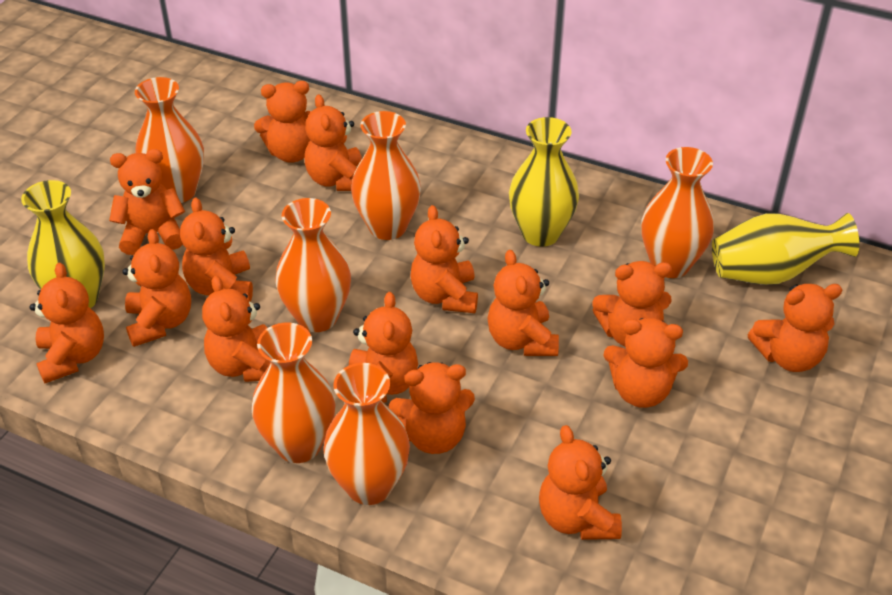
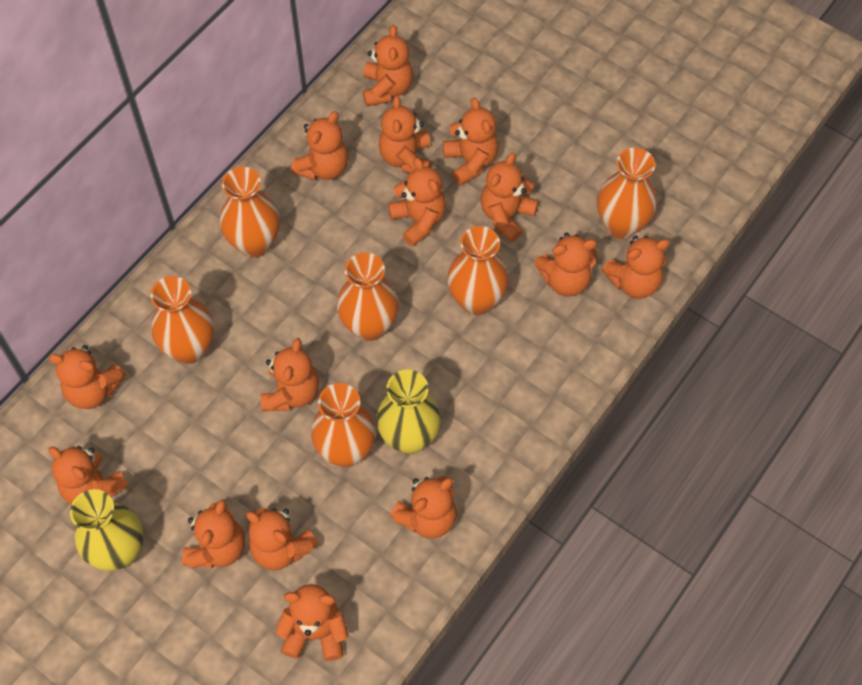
yellow vase: [21,180,105,308] [509,117,579,247] [712,213,859,285] = 3 -> [70,489,143,571] [376,369,441,454] = 2

